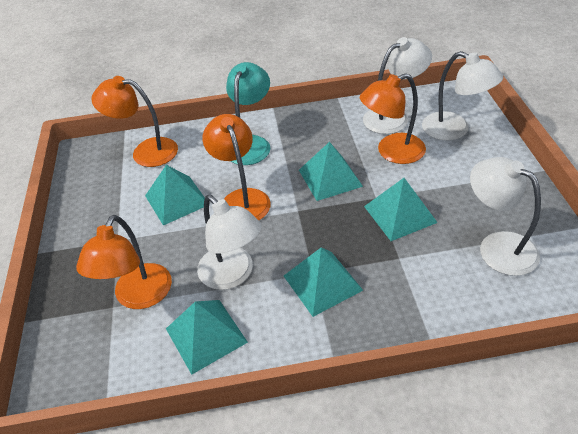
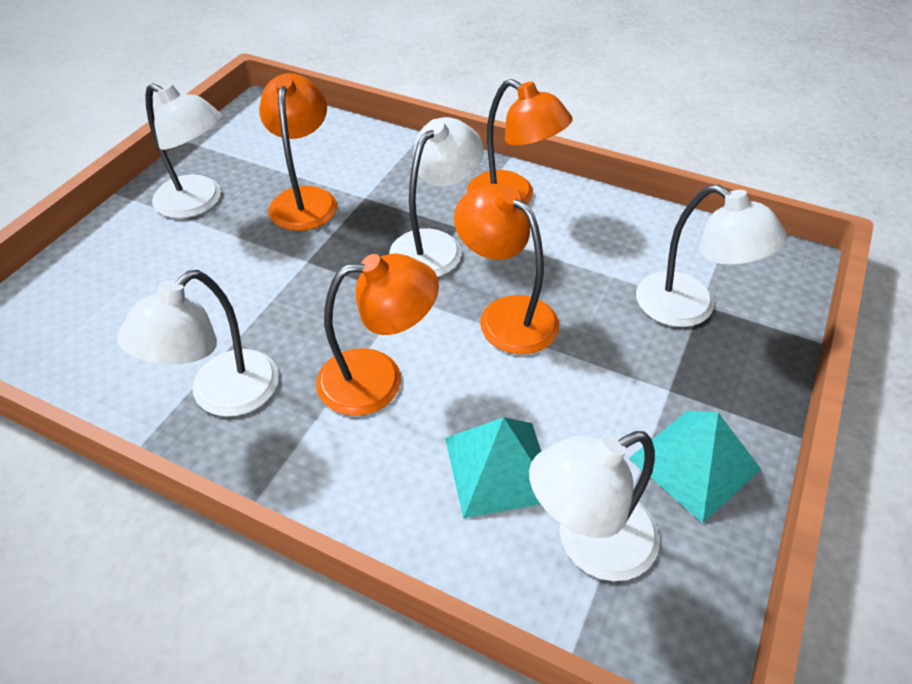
turquoise lamp: [226,62,270,165] = 1 -> none = 0
turquoise pyramid: [145,165,210,226] [166,300,248,375] [284,247,363,317] [299,142,363,201] [364,178,438,241] = 5 -> [445,417,541,518] [629,411,761,523] = 2
white lamp: [197,195,262,290] [363,37,432,134] [422,51,503,141] [470,157,541,276] = 4 -> [117,270,279,417] [145,83,223,218] [389,117,483,277] [529,431,660,581] [636,185,787,327] = 5

